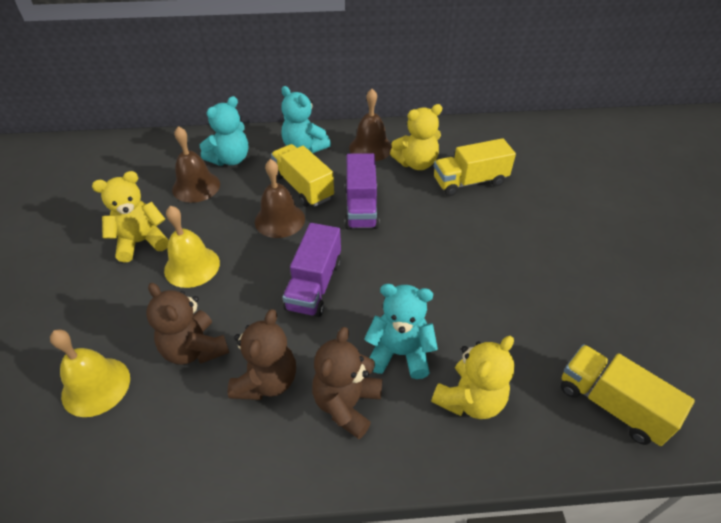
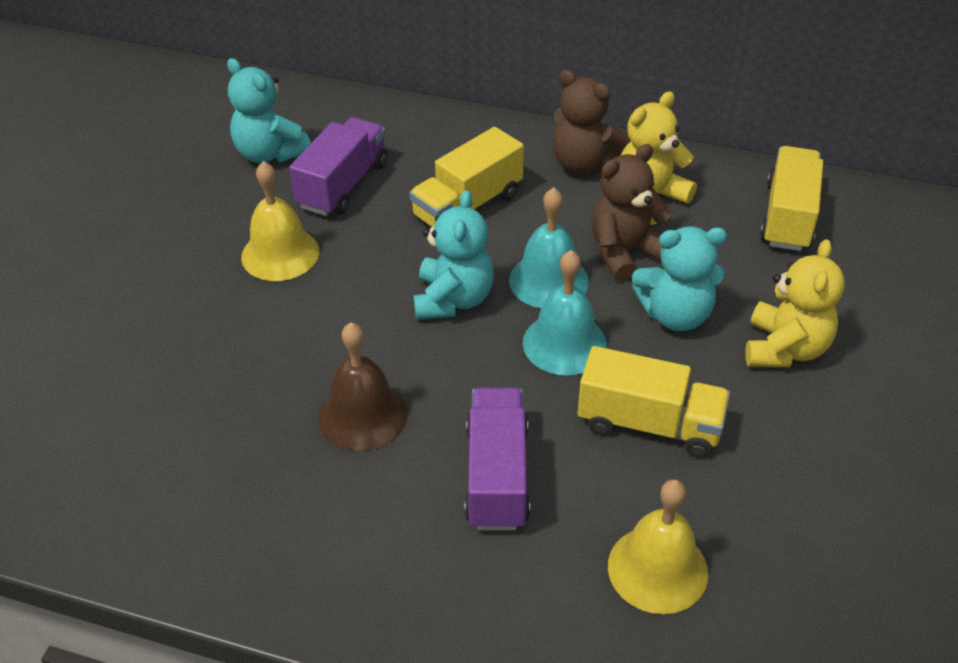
brown bell: [172,126,220,203] [255,159,305,238] [349,89,392,161] = 3 -> [318,322,407,451] = 1
brown teddy bear: [146,283,229,365] [228,309,296,400] [312,327,382,439] = 3 -> [552,70,628,174] [591,144,673,282] = 2
turquoise bell: none = 0 -> [509,187,589,308] [523,250,607,375] = 2
yellow teddy bear: [92,171,169,263] [390,104,442,170] [431,336,515,419] = 3 -> [620,91,697,225] [745,239,845,367] = 2

